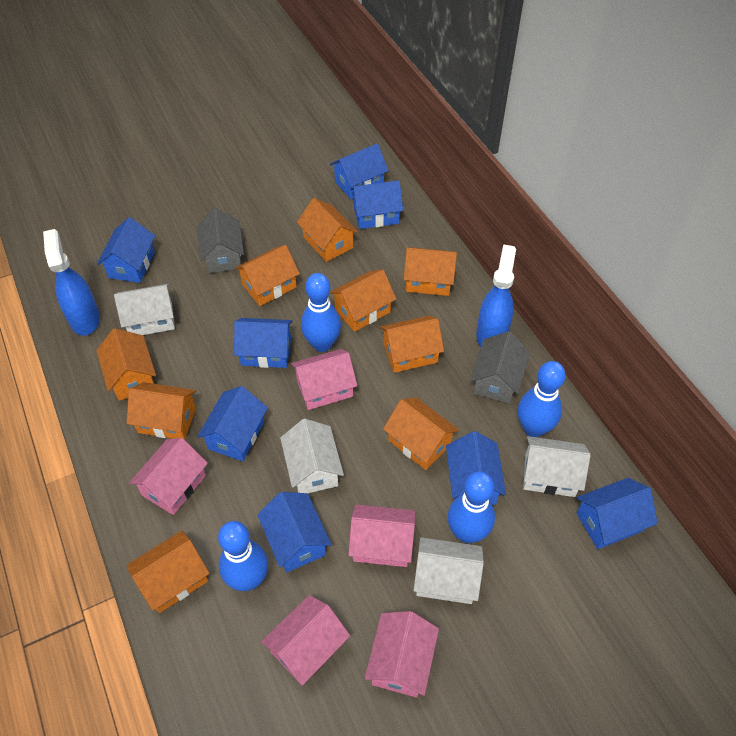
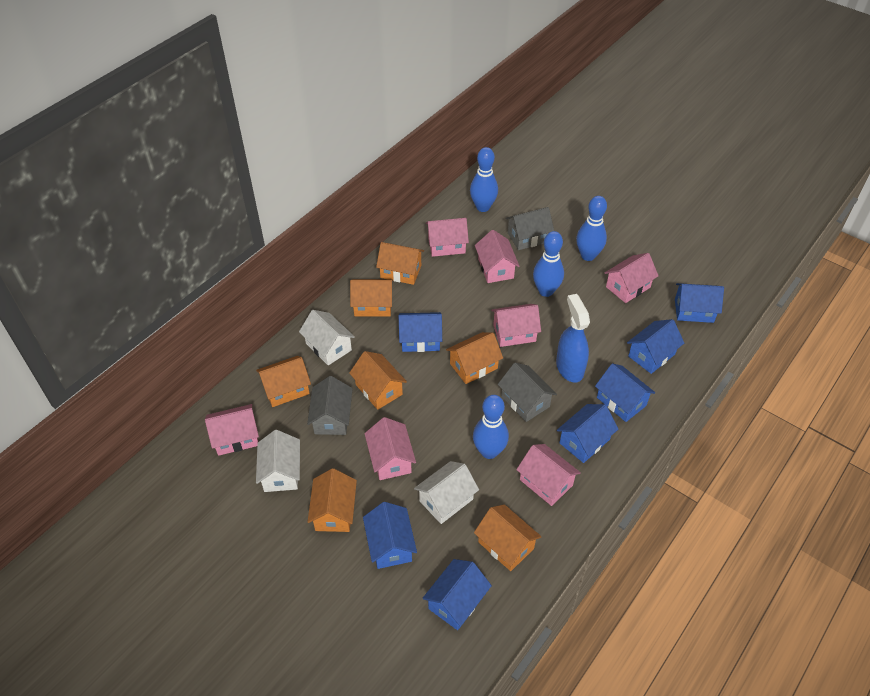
blue house: [97,217,155,283] [197,386,268,461] [234,318,293,368] [257,492,332,572] [330,143,389,199] [350,180,403,229] [446,431,506,505] [577,478,658,549] = 8 -> [363,502,417,569] [399,312,442,352] [422,559,492,630] [557,404,618,463] [595,363,655,422] [627,319,684,374] [675,283,724,323] = 7
blue spray bottle: [43,229,100,336] [476,244,516,347] = 2 -> [556,294,590,383] = 1
grey house: [197,208,244,273] [470,331,530,404] = 2 -> [307,376,353,435] [498,363,557,422] [505,207,554,250] = 3
orange house: [96,328,156,401] [126,531,210,613] [127,382,196,440] [235,245,300,306] [297,198,358,262] [330,270,396,332] [380,316,444,373] [383,398,459,470] [404,247,457,296] = 9 -> [256,356,311,407] [308,468,357,532] [349,351,407,410] [350,279,393,316] [376,242,424,285] [446,332,503,384] [474,504,541,571] = 7
pink house: [129,438,208,515] [261,595,350,686] [291,349,357,410] [348,504,416,567] [365,611,439,697] = 5 -> [205,404,259,456] [365,417,416,480] [426,218,469,257] [475,230,520,283] [491,304,541,347] [516,444,581,506] [605,253,659,303] = 7
white house: [114,284,175,335] [280,419,344,493] [413,537,484,604] [523,436,590,497] = 4 -> [256,430,300,492] [299,310,355,365] [414,461,479,524] = 3

